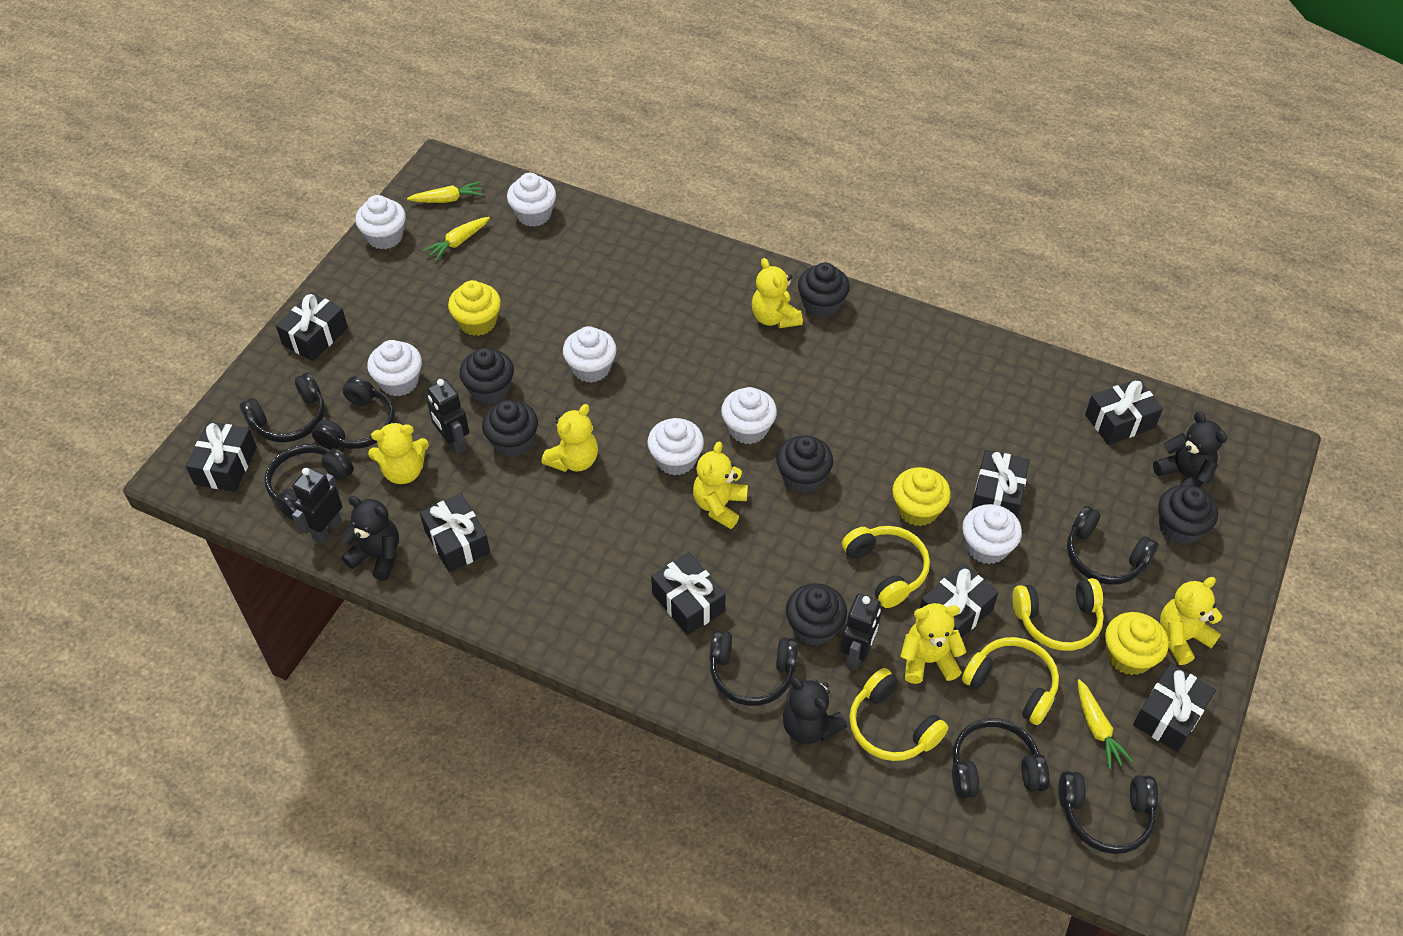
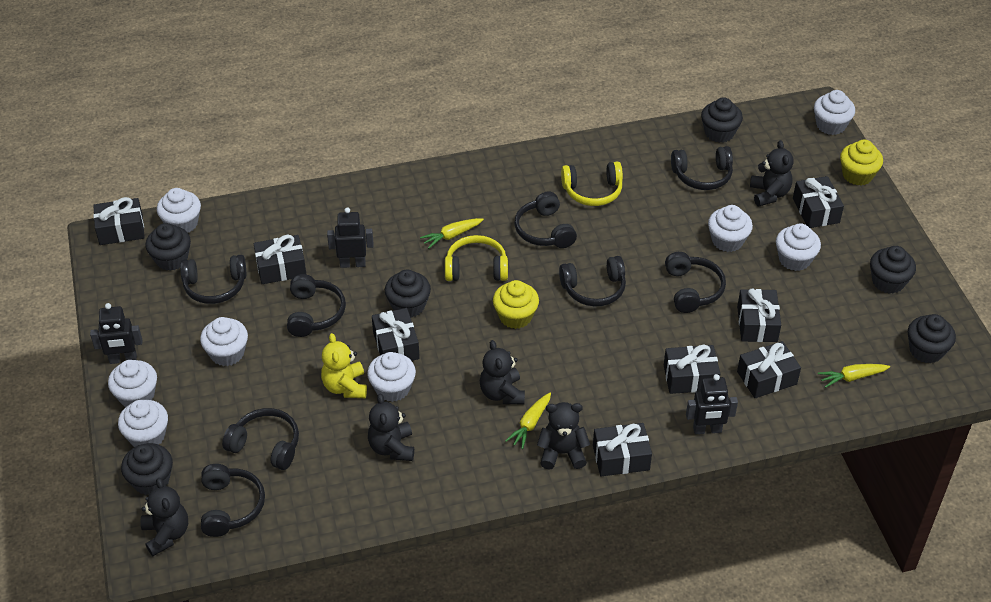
black headphones: [239,372,325,442] [265,444,354,521] [312,376,395,450] [709,630,798,706] [952,718,1050,799] [1058,771,1158,854] [1067,506,1159,585] = 7 -> [180,255,246,304] [201,464,265,537] [222,408,299,470] [287,274,346,337] [514,191,577,248] [559,256,626,307] [665,252,726,313] [671,146,733,190] = 8
black teddy bear: [340,496,399,581] [783,677,847,744] [1153,412,1227,488] = 3 -> [141,478,188,556] [368,394,414,461] [480,340,525,404] [537,402,590,470] [750,140,794,206] = 5
white cupcake: [355,195,406,249] [367,340,422,396] [507,173,556,227] [563,326,616,383] [647,418,704,476] [721,387,777,444] [962,504,1022,564] = 7 -> [108,360,157,407] [118,400,168,447] [157,188,201,233] [200,317,248,366] [367,352,416,402] [708,205,753,252] [776,223,821,271] [814,90,855,135] = 8
yellow cupcake: [448,280,501,336] [892,467,951,526] [1105,612,1169,675] = 3 -> [493,280,539,329] [840,139,883,185] = 2
yellow headphones: [842,526,930,608] [849,668,948,761] [962,637,1059,725] [1012,578,1104,651] = 4 -> [445,235,508,281] [561,161,623,206] = 2
yellow teddy bear: [368,422,429,484] [542,404,598,472] [693,442,748,529] [752,258,803,328] [900,603,967,684] [1160,577,1222,665] = 6 -> [321,333,367,398] = 1

